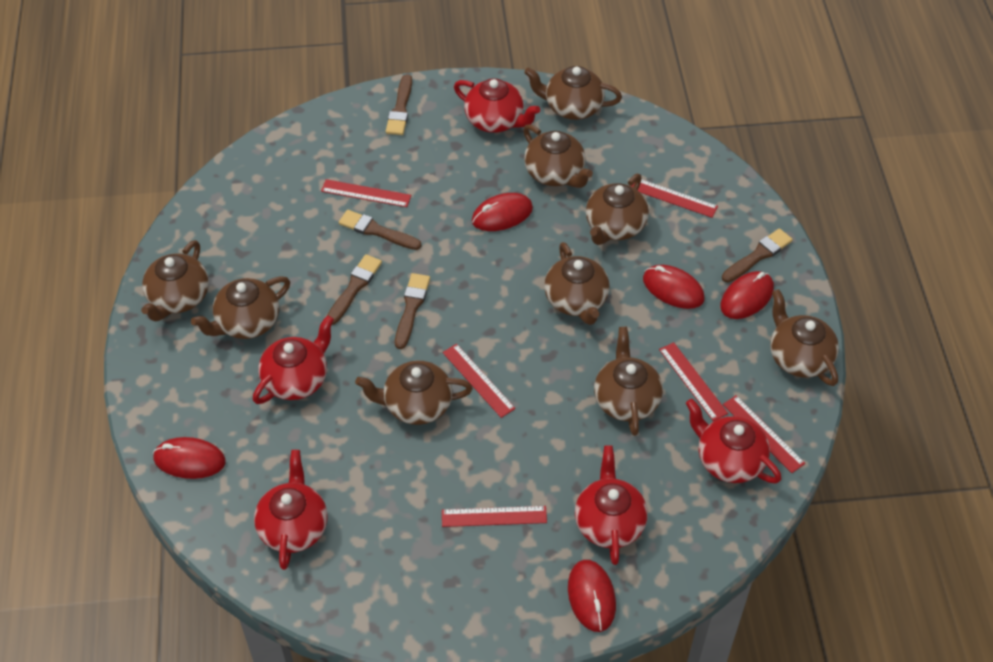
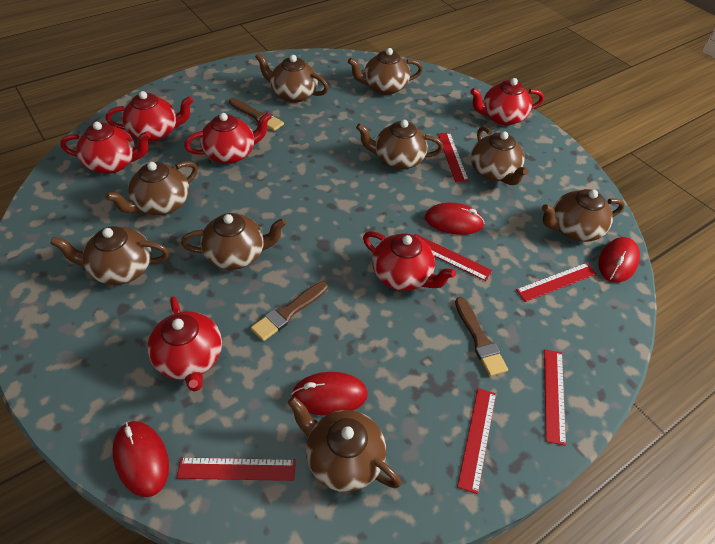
brown brush: [327,254,382,325] [339,210,421,250] [386,74,412,135] [395,273,430,349] [722,228,793,283] = 5 -> [229,98,284,131] [251,281,328,341] [455,297,508,376] = 3
red mouse: [153,437,226,479] [472,193,533,231] [568,560,616,632] [643,265,705,309] [720,271,774,319] = 5 -> [112,421,169,497] [291,372,368,416] [425,202,485,235] [598,237,640,282] = 4
red teapot: [253,315,334,404] [254,450,327,570] [454,79,540,133] [575,445,648,565] [686,399,781,483] = 5 -> [60,122,151,174] [106,91,193,142] [147,296,222,392] [184,112,271,164] [363,231,456,291] [470,78,544,126] = 6

